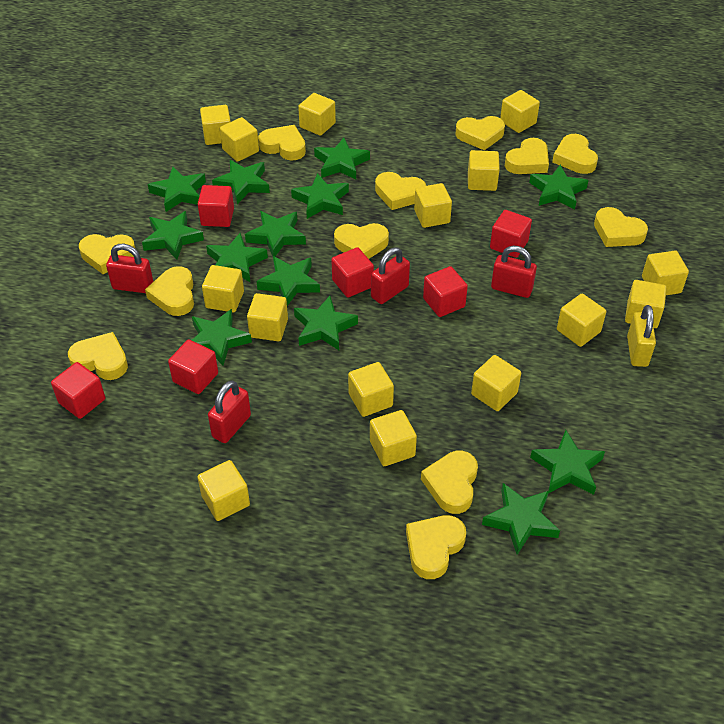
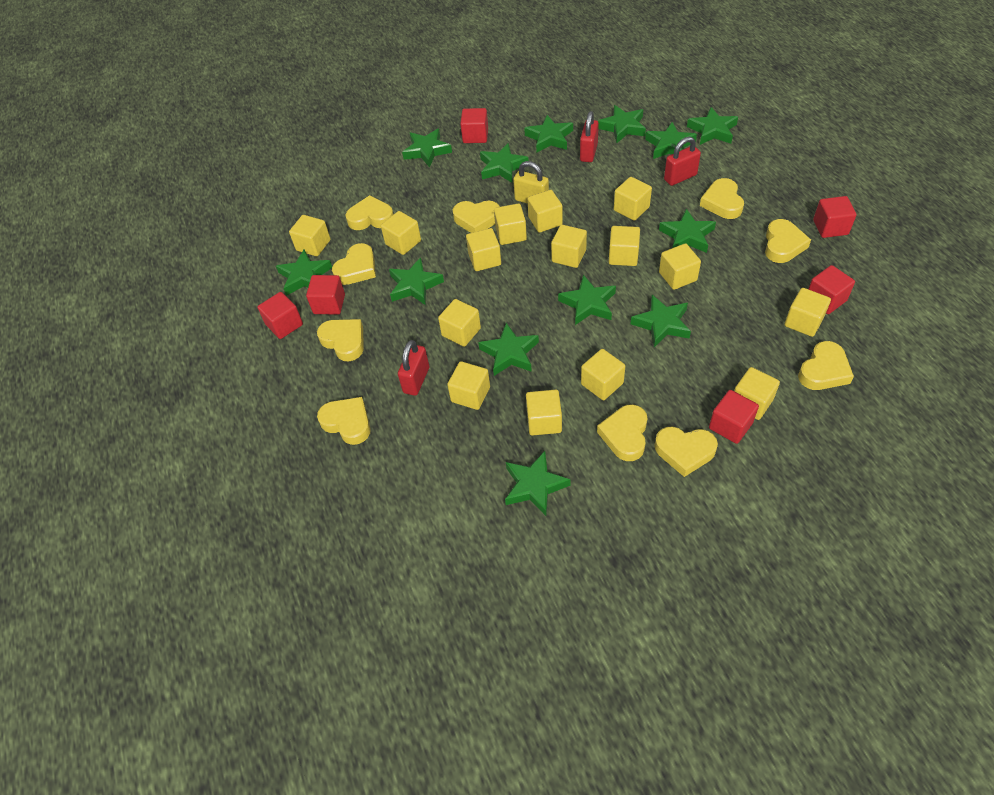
red padlock: [106,244,154,293] [208,381,251,443] [371,247,410,304] [491,246,537,298] = 4 -> [398,340,429,396] [580,111,599,162] [664,137,701,186] = 3
yellow heart: [68,332,128,380] [79,234,136,274] [145,266,194,316] [258,125,306,161] [334,223,389,259] [375,172,426,210] [406,515,466,579] [421,451,478,514] [456,116,505,150] [505,138,549,174] [552,134,598,174] [594,207,648,247] = 12 -> [317,319,364,361] [317,397,371,445] [332,243,376,285] [346,195,393,230] [453,201,500,233] [597,404,648,461] [655,426,718,477] [700,178,744,219] [765,219,811,263] [798,341,854,390] = 10

